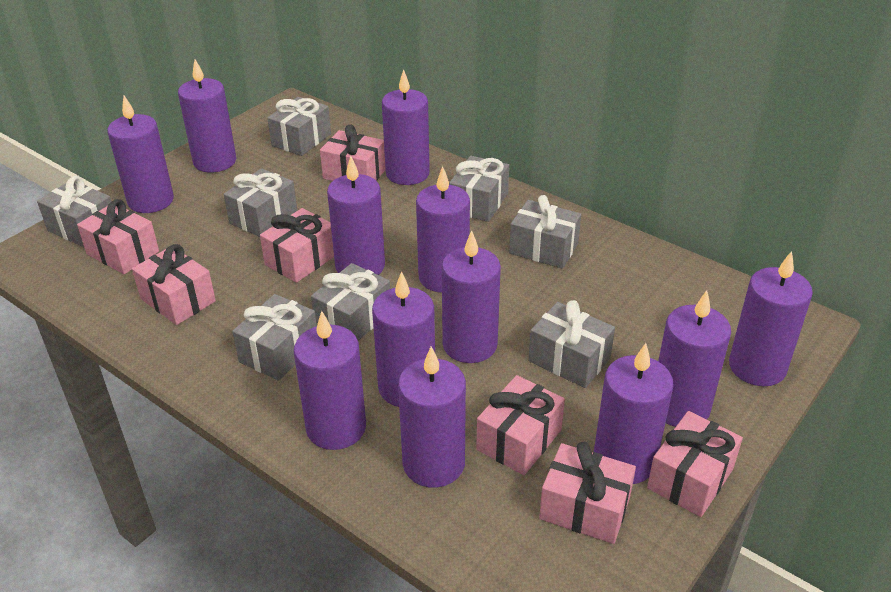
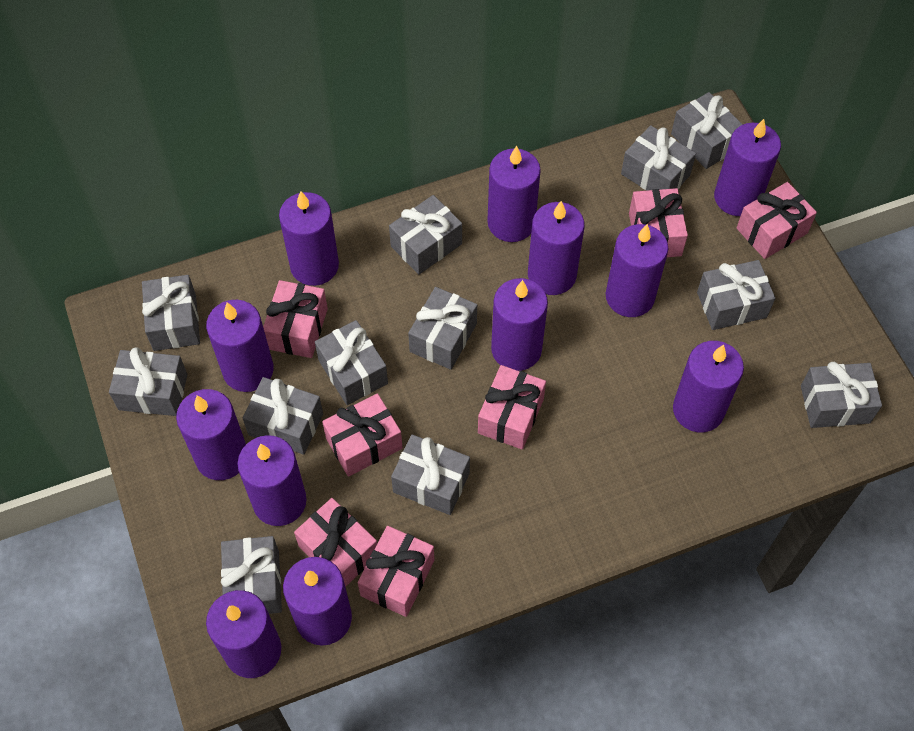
grey gift: [37,176,112,247] [224,168,297,237] [232,294,317,381] [267,97,331,156] [311,263,390,341] [449,156,509,222] [509,195,581,269] [528,300,615,388] = 8 -> [109,347,188,416] [142,275,200,351] [221,536,282,614] [242,377,323,455] [315,320,388,405] [389,195,462,274] [391,434,470,515] [408,287,477,370] [621,125,696,191] [671,92,743,169] [697,260,775,330] [801,362,882,428] = 12

